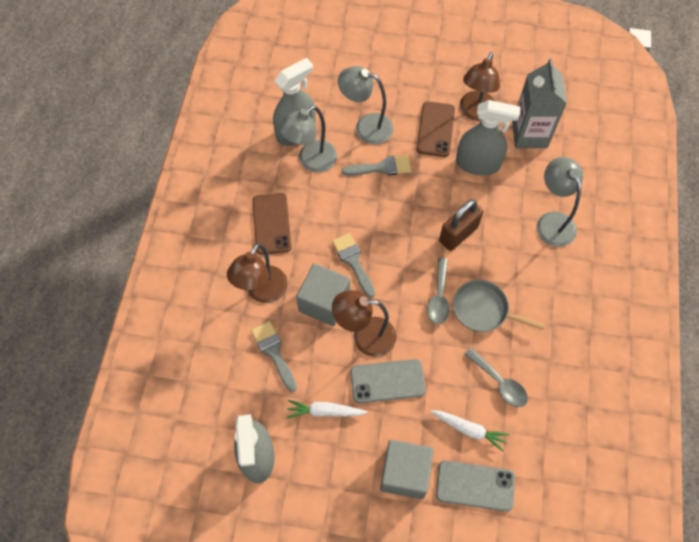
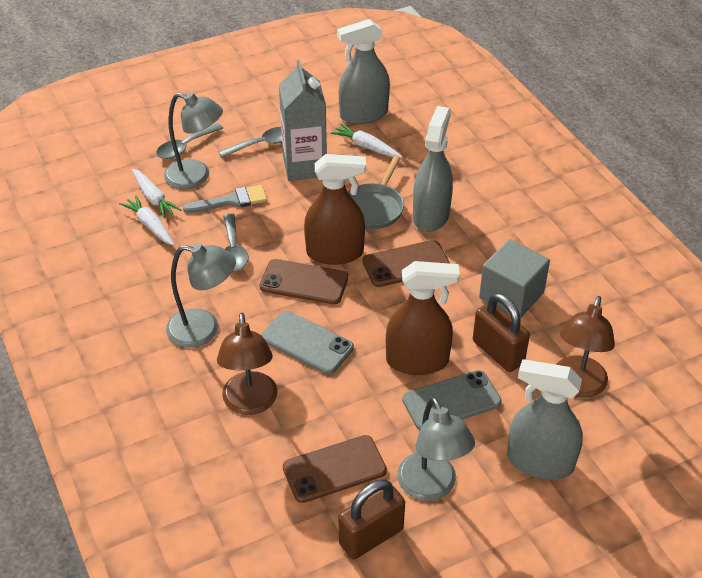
brown lamp: [227,244,288,303] [332,290,396,357] [460,52,500,121] = 3 -> [217,313,278,415] [556,296,615,398] = 2
brown padlock: [439,200,483,251] = 1 -> [338,479,405,559] [473,293,530,372] = 2
brown phone: [252,193,292,255] [417,101,455,157] = 2 -> [260,259,348,304] [283,435,387,503] [362,240,450,287] = 3
brown spray bottle: none = 0 -> [304,154,366,265] [386,261,460,375] = 2
grey brush: [251,321,297,392] [332,233,375,298] [342,155,411,176] = 3 -> [183,185,267,213] = 1
grey cube: [296,264,350,326] [380,440,434,499] = 2 -> [479,239,550,318] = 1
grey spoon: [427,258,450,324] [464,348,528,407] = 2 -> [156,123,223,159] [218,127,282,158] [223,213,248,270] = 3
white carrot: [287,400,368,419] [430,410,509,452] = 2 -> [119,195,174,246] [132,169,181,218] [331,123,402,158] = 3

